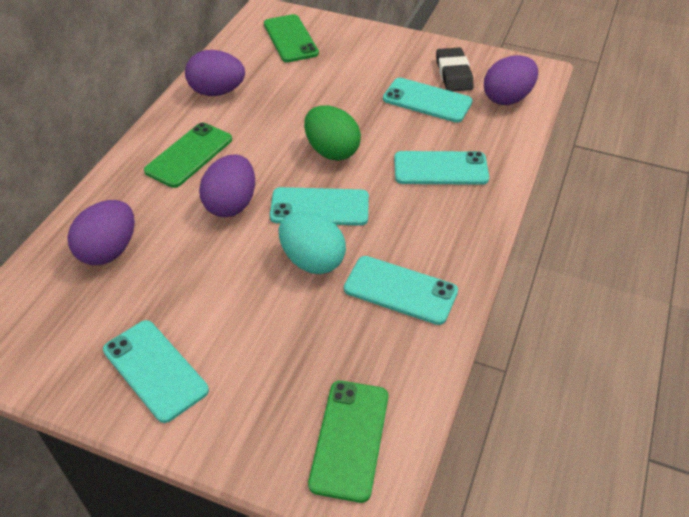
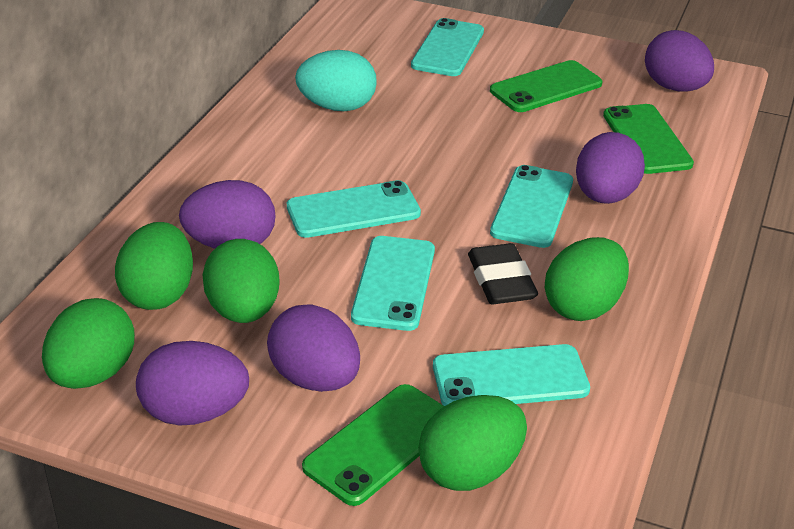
green egg: [304,105,361,161] = 1 -> [42,298,135,389] [115,222,193,310] [203,239,280,323] [418,395,527,491] [545,237,629,321] = 5
purple egg: [67,200,135,265] [185,50,245,96] [199,155,255,217] [484,55,538,105] = 4 -> [136,341,249,425] [179,180,276,249] [267,304,360,392] [576,132,645,204] [645,30,714,92] = 5

